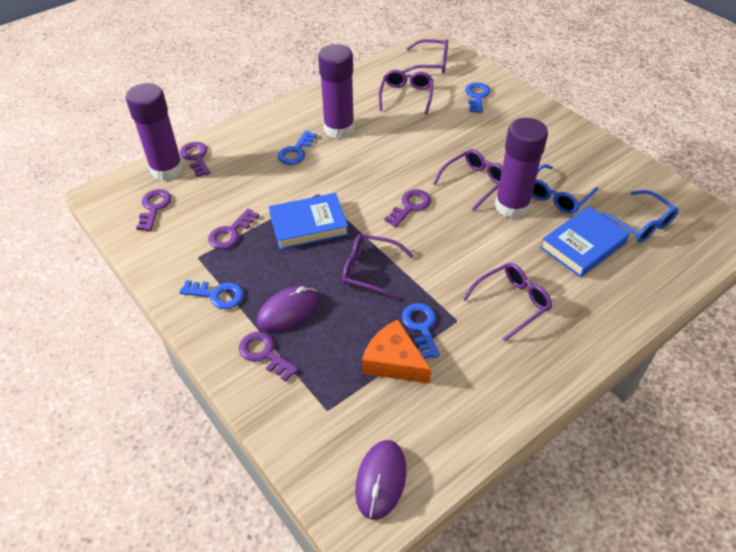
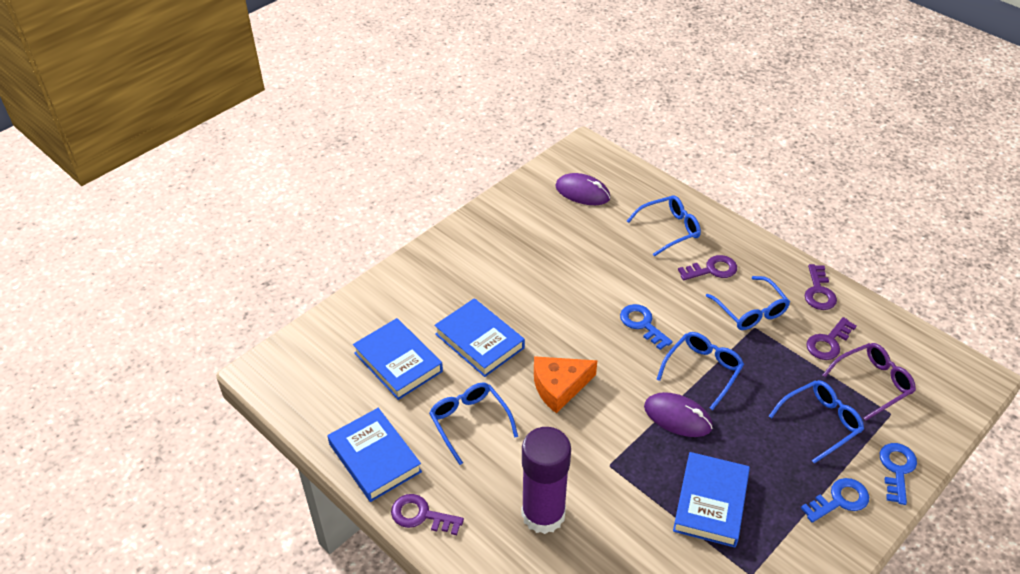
blue book: [269,193,349,250] [540,206,630,277] = 2 -> [327,408,422,502] [353,318,443,400] [434,298,525,377] [673,452,750,548] = 4
blue glasses: [532,164,598,214] [600,190,679,242] = 2 -> [429,382,518,465] [627,195,701,257] [656,332,744,410] [706,276,790,330] [769,380,864,464] = 5
blue key: [180,280,244,309] [278,131,317,165] [402,303,440,359] [465,82,490,113] = 4 -> [620,304,673,350] [801,478,869,523] [880,443,917,505] = 3
purple glasses: [342,234,413,301] [379,70,433,115] [402,39,448,74] [433,149,502,211] [463,263,552,341] = 5 -> [823,343,916,421] = 1
purple glue stick: [126,83,183,181] [318,44,354,139] [495,118,548,218] = 3 -> [521,427,571,534] = 1
purple key: [136,189,172,231] [180,142,210,177] [208,209,259,249] [239,332,298,382] [384,189,431,227] = 5 -> [391,494,464,535] [678,255,737,280] [805,264,837,310] [806,317,857,360] = 4

